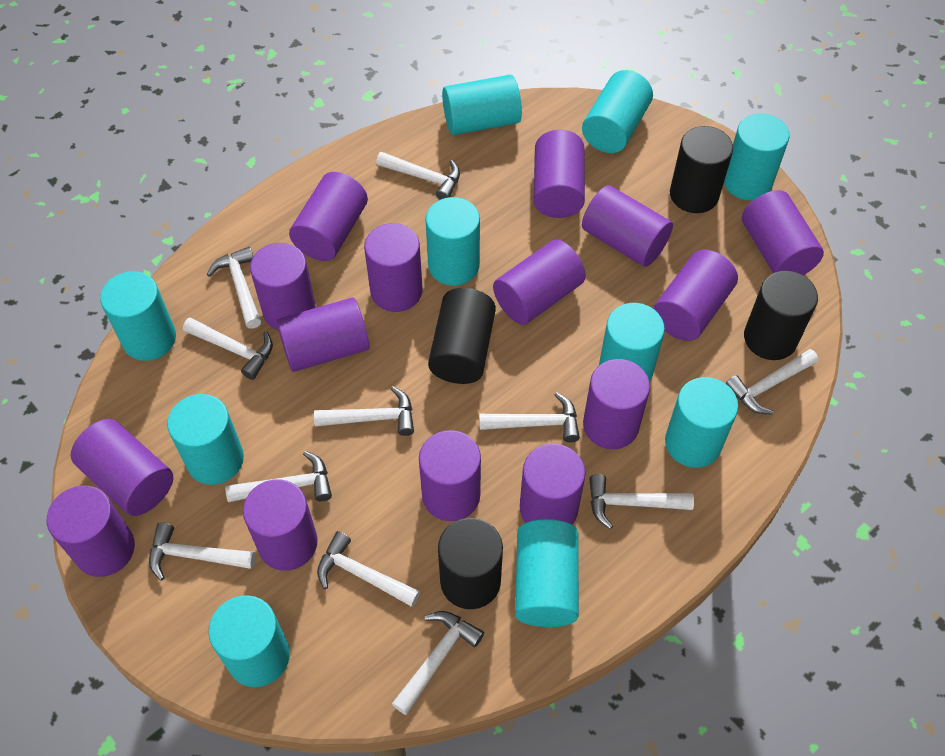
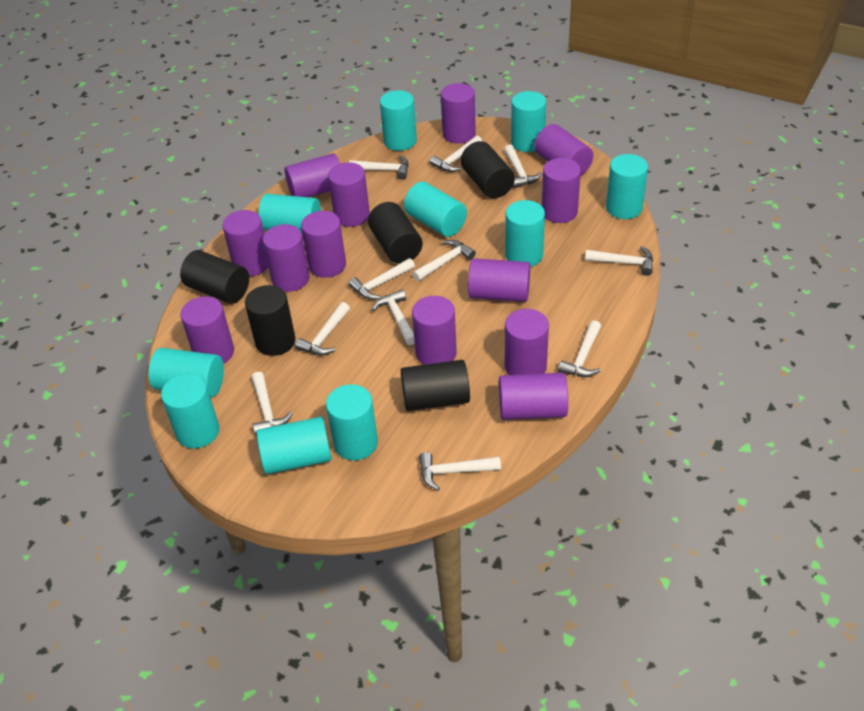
black cylinder: [428,288,496,384] [438,518,503,609] [670,126,733,213] [744,271,818,360] = 4 -> [180,250,249,304] [245,285,295,356] [368,202,423,264] [400,360,470,411] [460,141,515,198] = 5
purple cylinder: [47,486,135,577] [71,419,173,516] [243,479,318,571] [250,243,316,330] [276,298,370,372] [289,172,368,261] [364,223,423,312] [419,430,481,521] [493,239,586,325] [520,444,586,525] [534,130,585,218] [582,185,673,267] [583,359,650,449] [653,250,738,341] [742,190,824,275] = 15 -> [181,296,234,364] [222,210,268,277] [263,224,310,292] [285,153,340,197] [301,211,346,278] [328,162,370,227] [412,296,457,365] [441,83,476,144] [468,258,530,302] [499,373,568,420] [505,309,549,375] [534,124,593,176] [542,158,581,223] = 13

